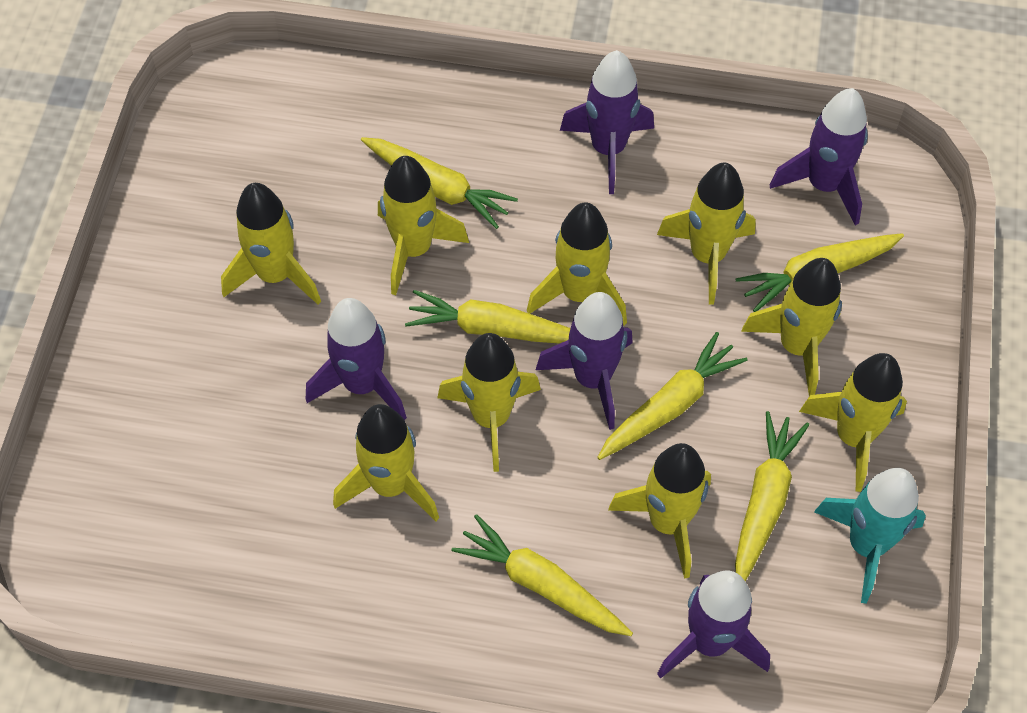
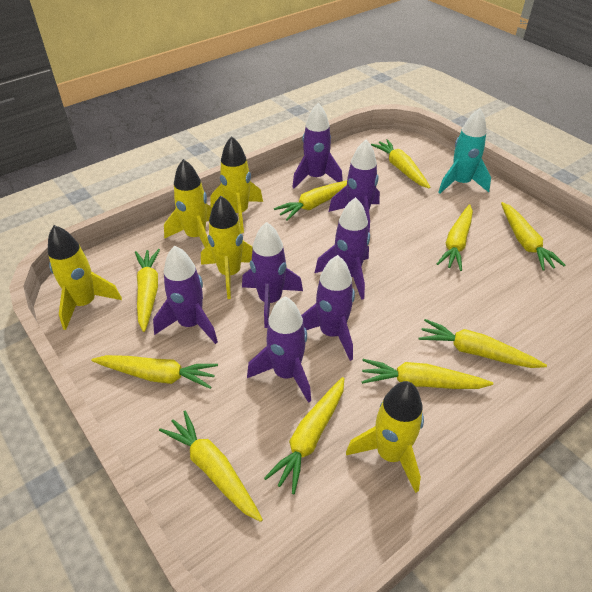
purple rocket: [306,298,407,420] [536,292,633,430] [560,50,654,194] [657,570,770,679] [770,88,868,225] = 5 -> [153,246,218,344] [242,222,303,328] [247,297,311,403] [292,103,343,189] [301,255,355,361] [315,197,370,300] [329,139,380,233] = 7
yellow carrot: [361,137,518,229] [405,290,571,344] [452,514,633,636] [597,332,748,460] [735,233,904,312] [735,411,809,581] = 6 -> [92,355,218,389] [135,249,160,332] [159,411,263,522] [264,377,344,494] [274,180,347,221] [361,359,493,389] [371,139,430,189] [419,319,547,368] [437,204,473,271] [501,202,565,271] = 10
yellow rocket: [221,183,321,305] [333,404,439,521] [378,156,469,295] [437,333,541,472] [527,202,627,326] [608,443,711,579] [657,163,756,304] [741,258,842,396] [799,353,907,492] = 9 -> [48,225,122,330] [164,159,212,247] [201,196,253,299] [210,136,263,233] [346,381,424,493] = 5

